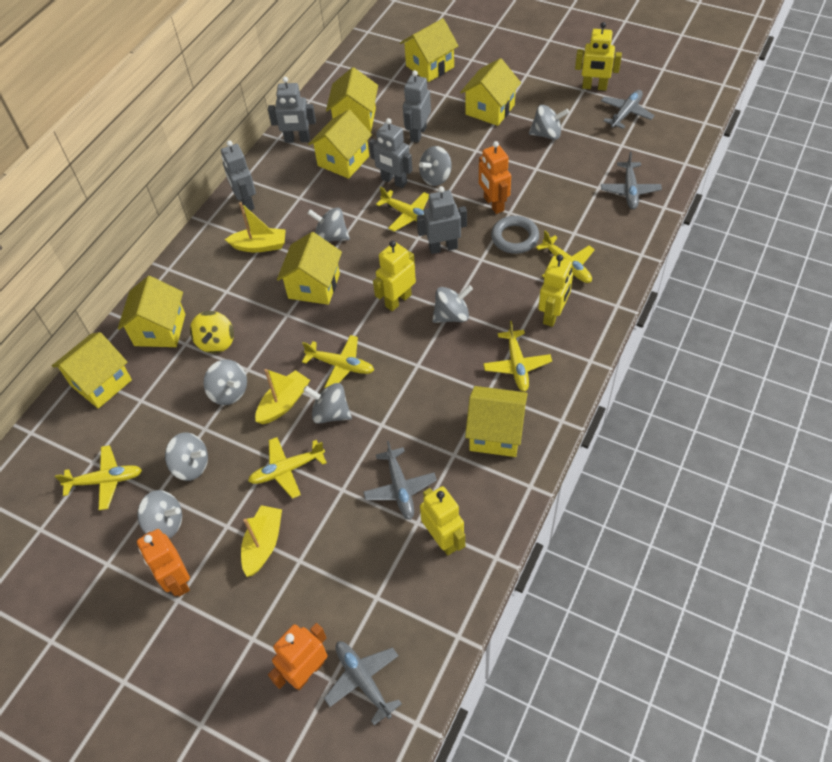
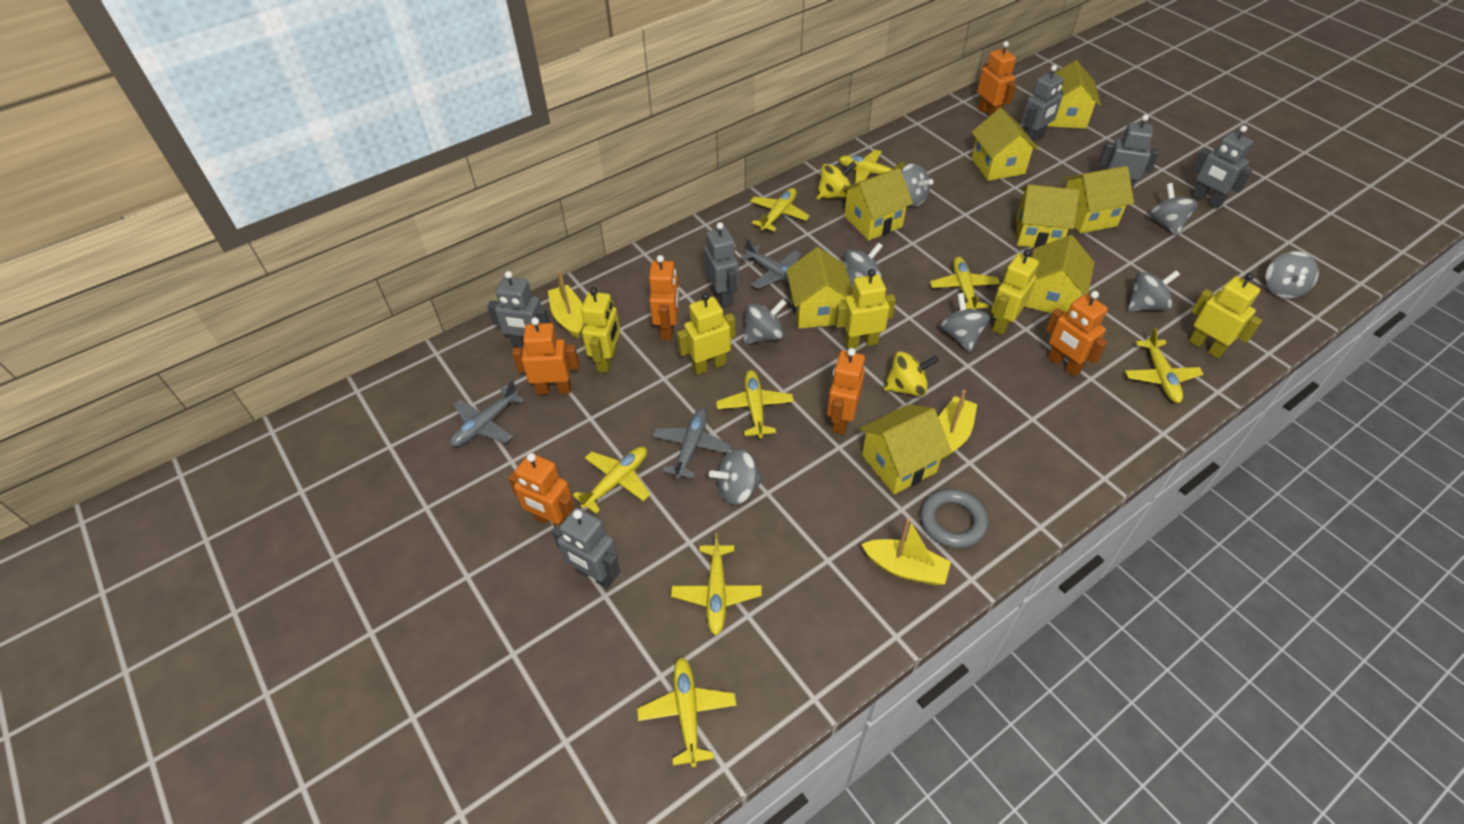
grey plane: [324,641,402,725] [363,441,437,520] [601,90,655,129] [601,152,662,209] = 4 -> [450,380,525,447] [652,408,731,479] [740,239,801,289] = 3
grey robot: [221,140,256,210] [268,77,316,143] [369,118,412,188] [403,70,431,143] [417,186,467,254] = 5 -> [487,271,550,347] [552,508,620,589] [704,222,739,307] [1022,65,1064,142] [1099,114,1159,190] [1192,125,1253,209] = 6
orange robot: [137,529,190,597] [268,623,327,690] [479,141,511,214] = 3 -> [508,453,574,527] [512,317,579,395] [649,255,679,340] [827,348,865,434] [977,41,1017,117] [1046,291,1108,377] = 6
yellow plane: [55,445,142,510] [248,437,327,499] [302,335,374,388] [376,187,429,232] [483,321,552,392] [536,230,595,283] = 6 -> [572,447,650,514] [637,657,737,767] [671,533,762,635] [716,370,794,438] [750,188,810,232] [839,150,905,183] [930,257,1000,310] [1125,328,1203,403] = 8
yellow robot: [373,241,416,311] [420,486,465,555] [538,255,573,327] [575,22,622,91] = 4 -> [581,287,620,373] [677,293,735,375] [835,269,896,349] [991,249,1039,335] [1189,273,1262,359] = 5
yellow spinning top: [190,311,234,353] = 1 -> [816,161,856,200] [883,351,939,396] = 2

